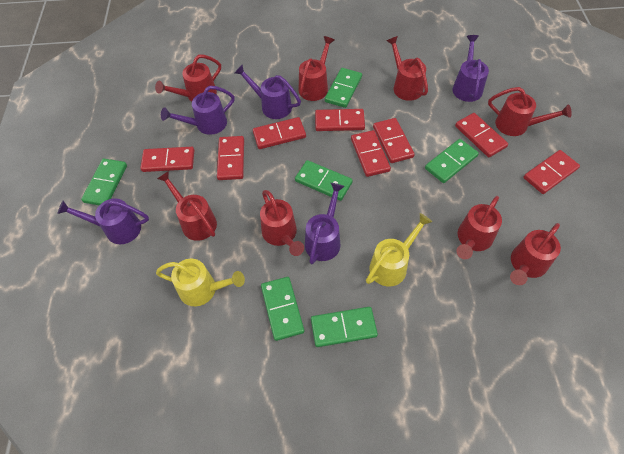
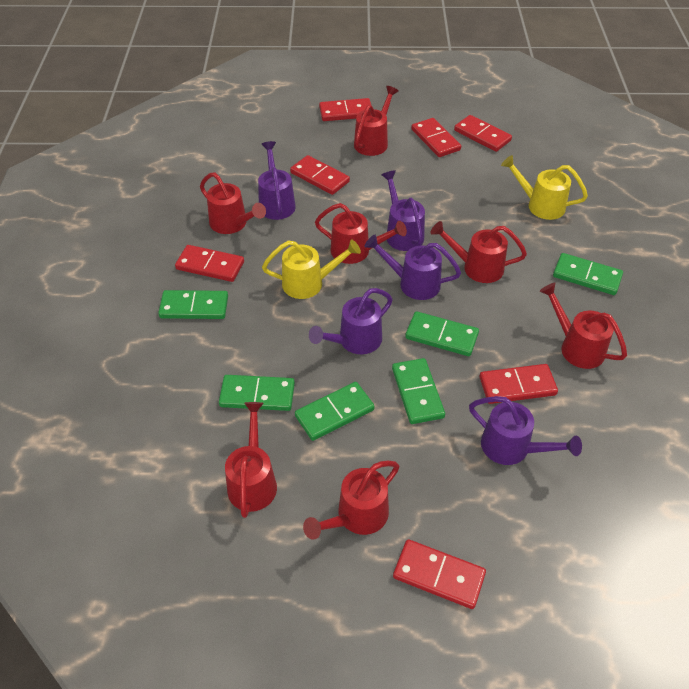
red domino: [140,147,194,172] [217,136,244,180] [253,117,306,149] [315,109,365,131] [351,130,391,177] [373,118,415,163] [455,113,508,157] [523,150,580,194] = 8 -> [175,245,244,282] [290,155,350,195] [319,98,371,121] [393,539,486,609] [411,118,461,157] [454,115,512,152] [479,364,558,404] = 7
red watering can: [155,55,221,102] [157,171,217,241] [260,190,304,256] [299,36,334,101] [387,36,428,101] [456,196,502,259] [488,87,572,136] [510,223,561,285] = 8 -> [200,172,266,234] [225,402,277,518] [303,461,400,540] [315,203,407,264] [354,86,399,156] [431,221,527,283] [540,283,627,369] = 7

